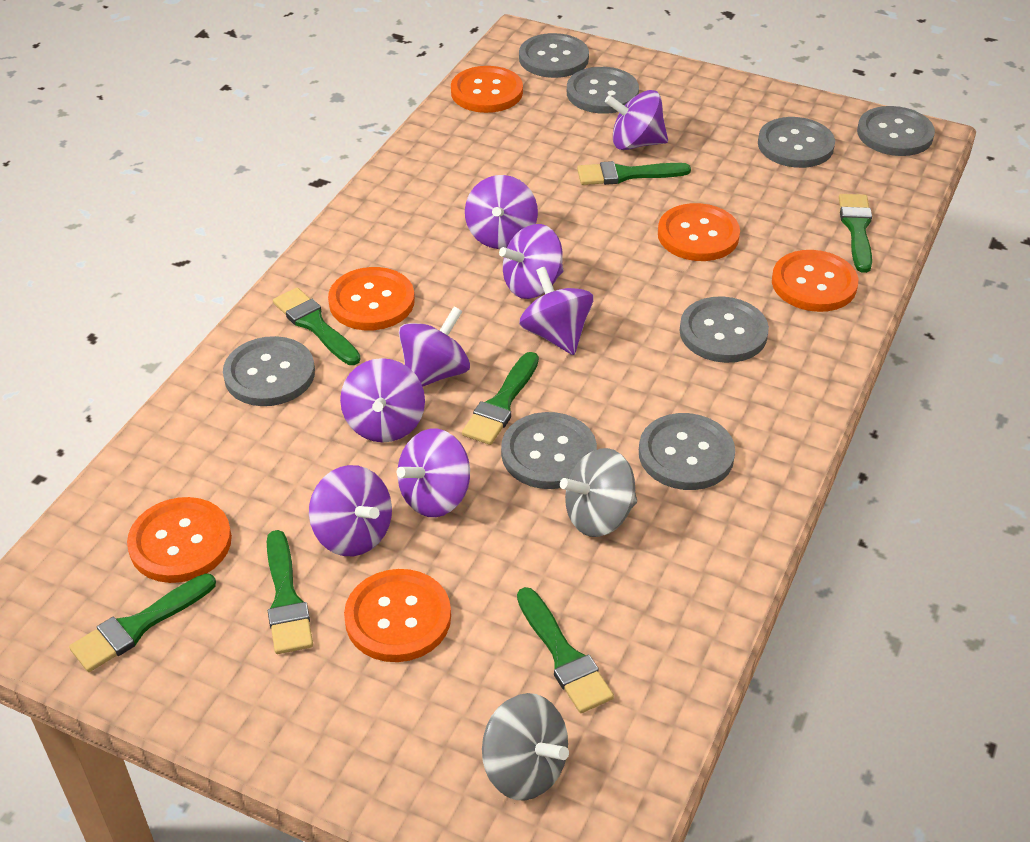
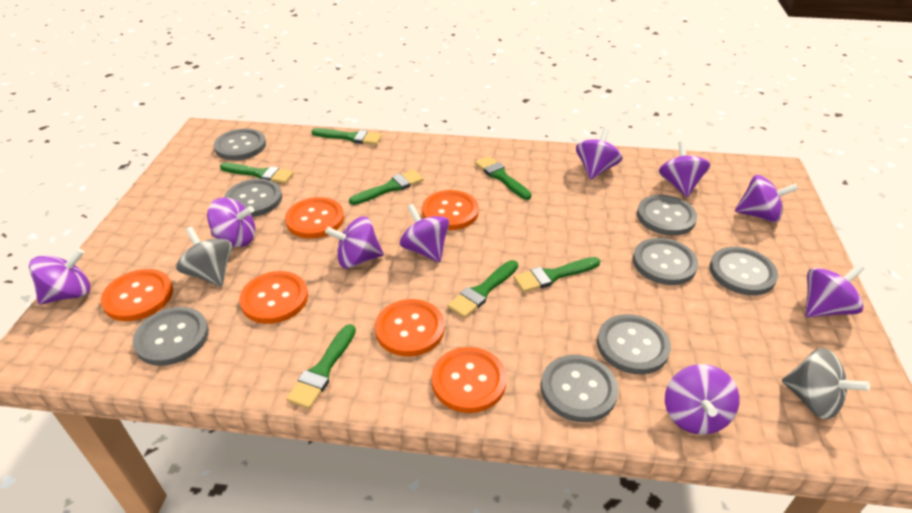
purple spinning top: [309,465,392,556] [340,358,425,442] [397,429,470,517] [399,306,470,387] [465,175,538,249] [499,224,564,299] [519,267,594,355] [605,90,668,150] = 8 -> [29,248,90,305] [207,198,255,247] [325,216,384,268] [400,204,449,262] [576,127,622,180] [659,141,710,197] [665,364,740,435] [735,175,798,222] [806,264,865,317] = 9

